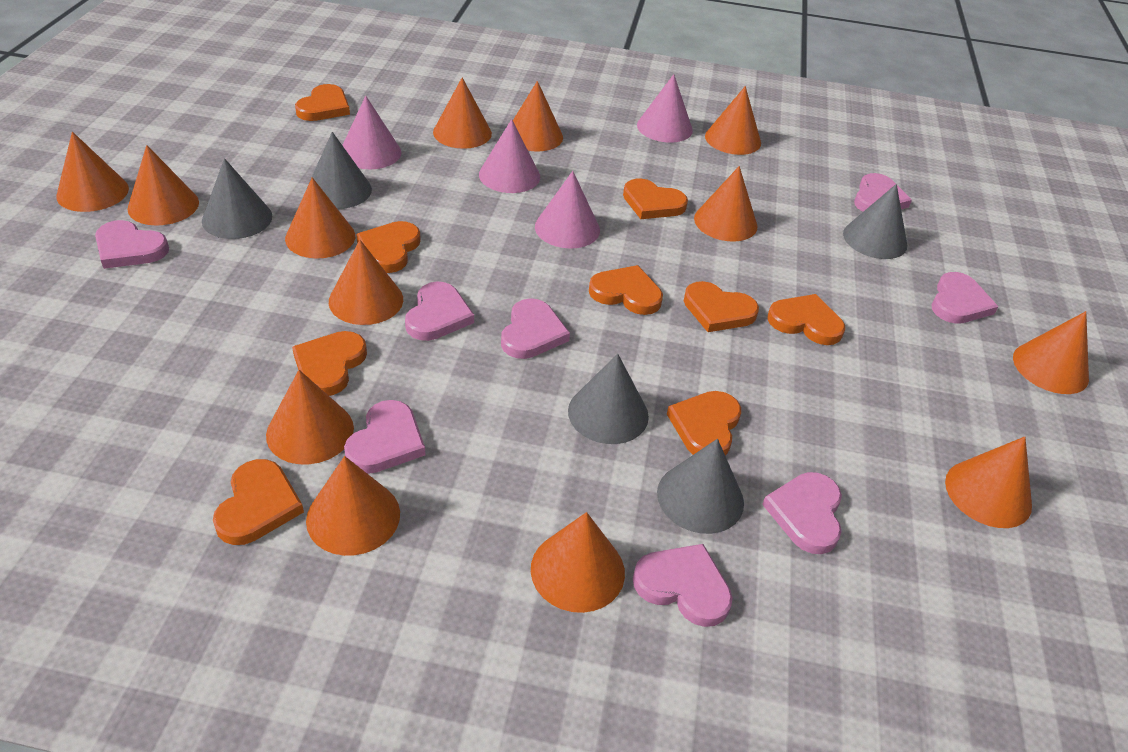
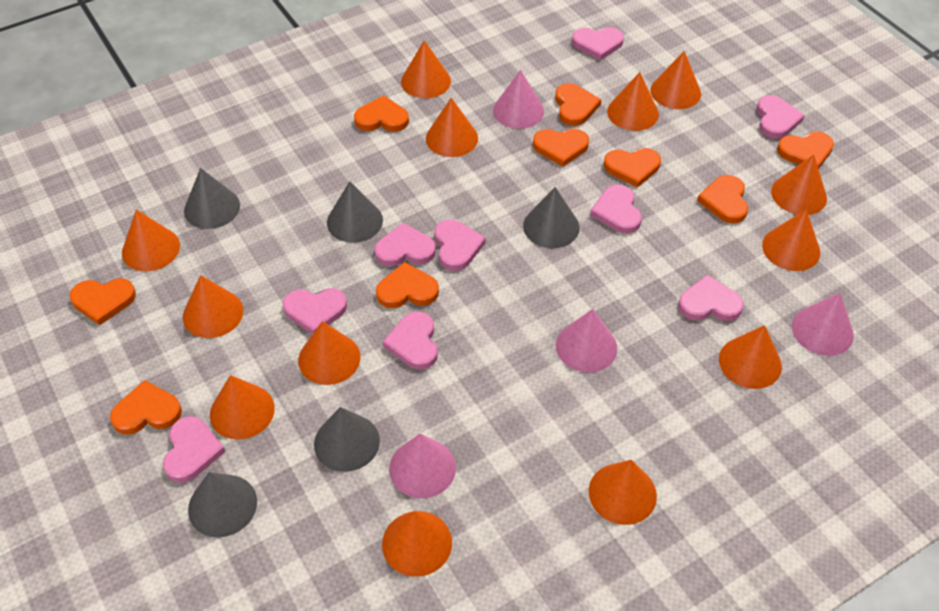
pink heart: [95,220,169,269] [344,400,425,474] [405,281,474,341] [501,298,570,359] [633,544,733,627] [762,472,842,554] [854,173,912,212] [932,272,998,324] = 8 -> [163,416,225,483] [283,288,347,334] [374,223,436,267] [383,312,438,370] [434,220,486,271] [572,27,624,61] [590,185,642,233] [678,275,744,321] [757,95,805,139] = 9

